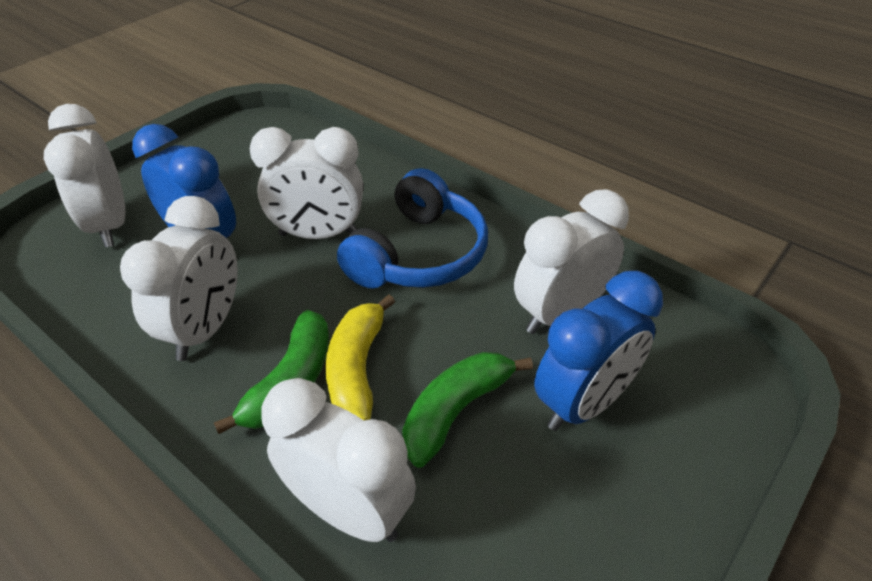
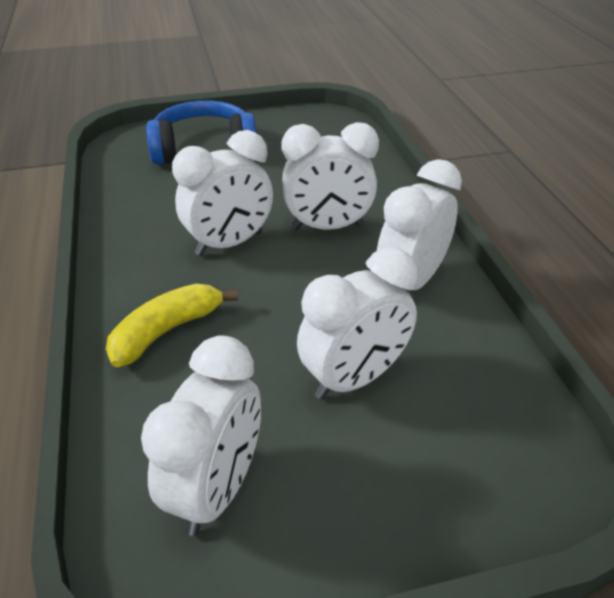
blue clock: [132,124,236,238] [534,271,663,431] = 2 -> none = 0
green banana: [214,310,329,434] [402,352,533,468] = 2 -> none = 0

